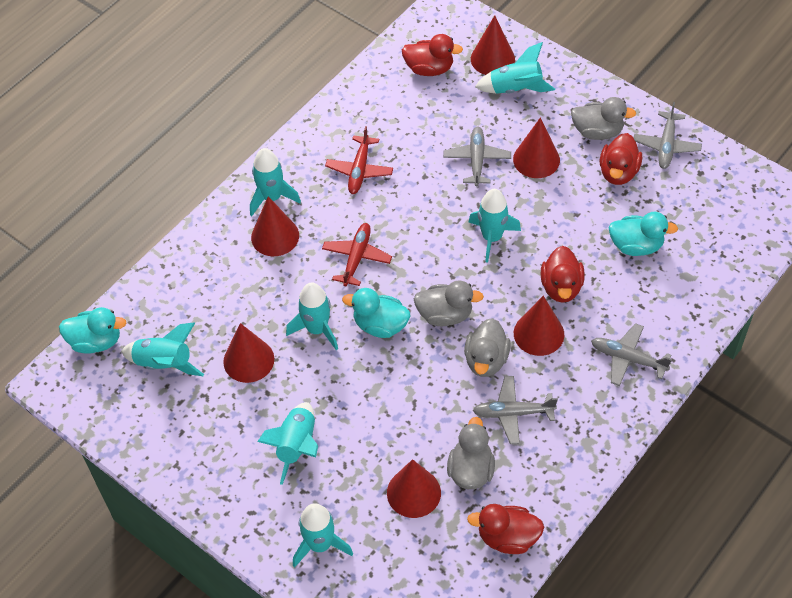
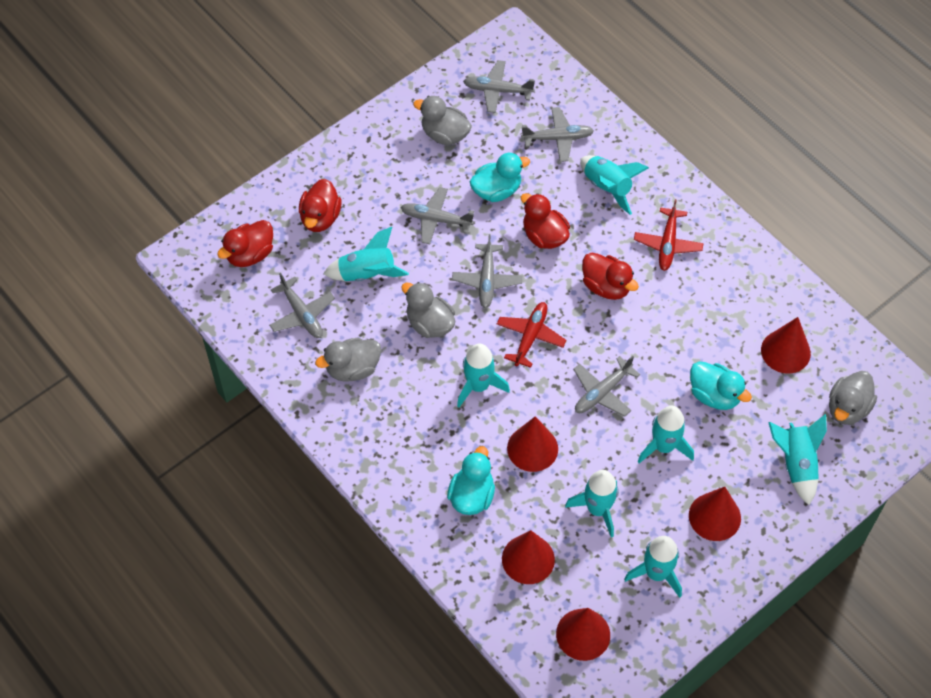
grey plane: [443,127,511,186] [472,376,558,444] [591,323,672,386] [634,102,702,169] = 4 -> [269,273,335,338] [401,187,474,244] [452,234,522,308] [463,60,535,113] [521,107,594,162] [573,356,640,416] = 6
red cone: [223,323,274,383] [251,196,299,256] [387,459,441,518] [471,15,515,75] [513,118,560,178] [514,296,564,356] = 6 -> [502,530,555,584] [507,416,558,472] [556,608,610,661] [689,487,741,541] [761,317,811,374] = 5

